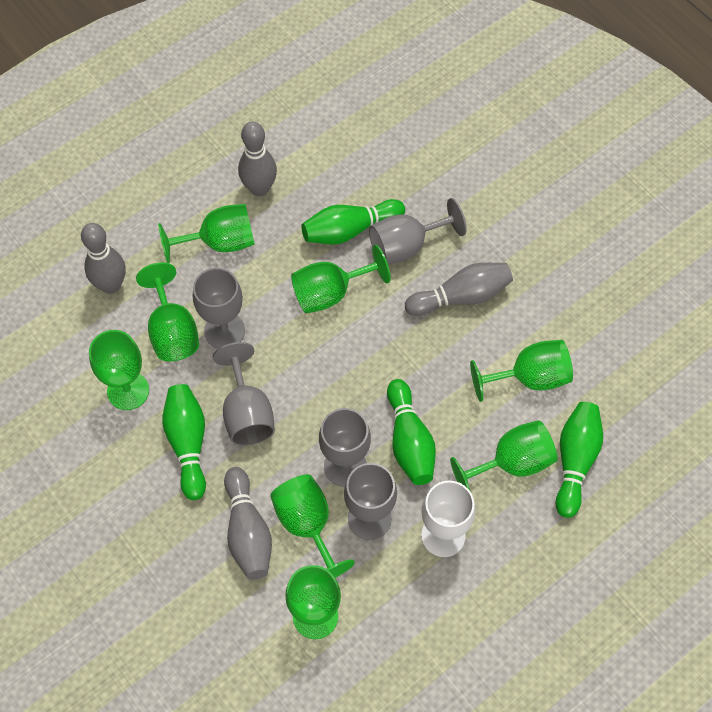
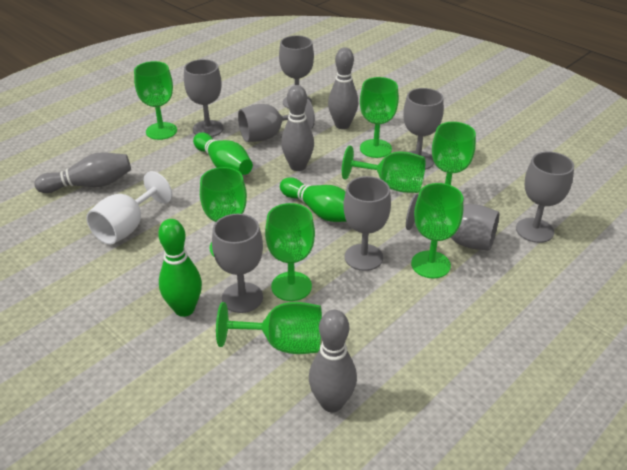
green bowling pin: [162,384,206,500] [301,199,405,245] [387,379,436,485] [555,402,603,518] = 4 -> [158,219,202,317] [193,132,253,175] [280,177,347,222] = 3
grey goblet: [193,268,245,349] [213,342,275,445] [319,408,371,487] [344,463,397,540] [369,198,467,265] = 5 -> [184,59,224,137] [212,214,263,313] [238,98,315,142] [279,35,314,109] [343,176,391,271] [403,88,444,170] [406,194,499,251] [516,152,574,243] = 8

